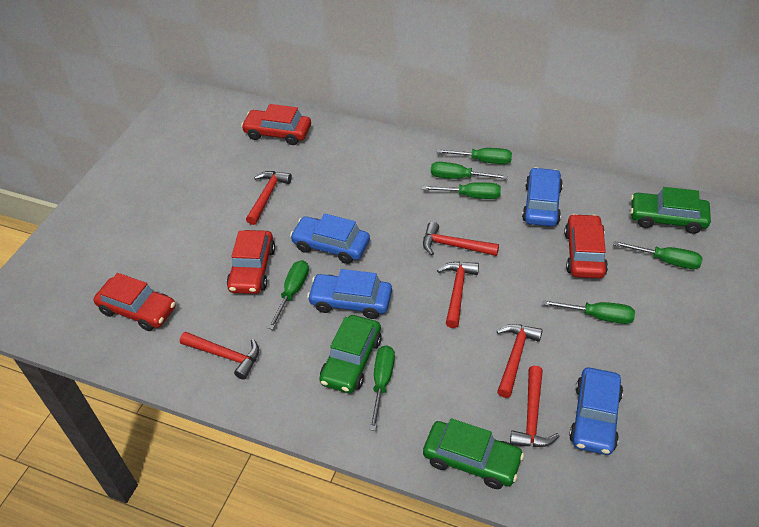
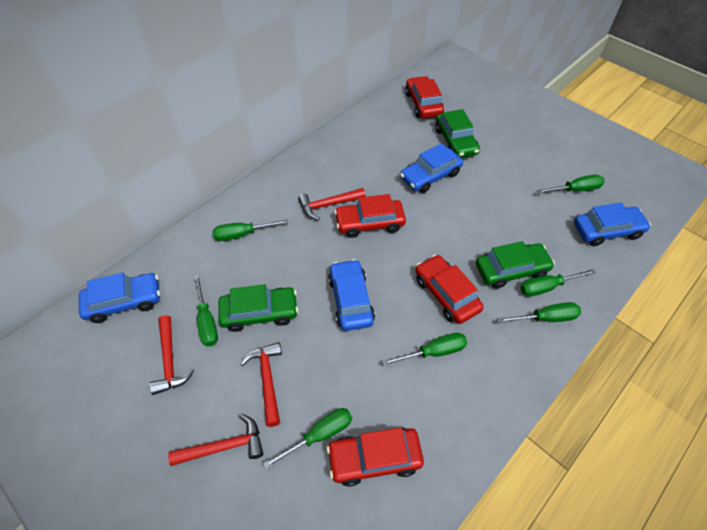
red hammer: [180,332,259,380] [246,171,292,225] [423,222,499,256] [437,262,479,328] [497,324,543,398] [510,366,560,447] = 6 -> [149,315,194,395] [168,414,263,466] [240,342,282,427] [298,188,366,220] = 4

